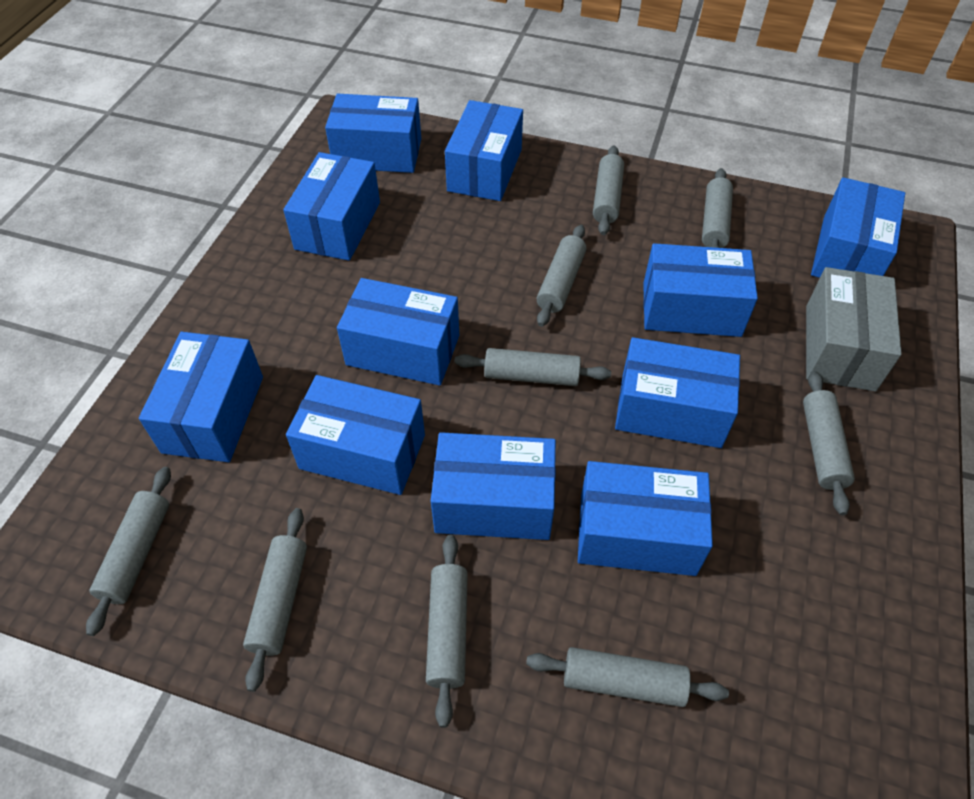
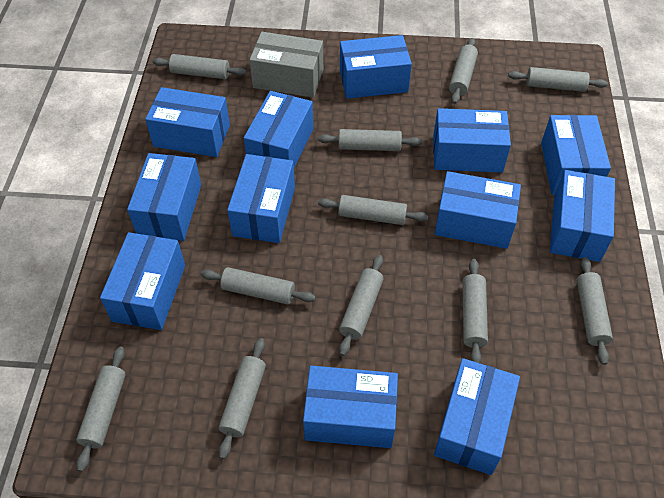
blue box: [139,332,263,462] [283,152,380,261] [286,375,425,495] [325,94,421,173] [337,278,459,386] [431,432,556,540] [445,100,523,201] [578,461,713,576] [615,337,740,448] [643,243,758,337] [811,177,905,278] = 11 -> [100,232,185,330] [127,153,201,241] [145,87,230,157] [227,154,295,243] [244,91,313,167] [303,366,398,448] [340,35,412,99] [433,108,511,173] [434,171,521,249] [434,358,520,475] [541,115,611,195] [550,170,615,262] = 12
grey rolling pin: [86,467,171,636] [243,508,307,692] [426,535,468,728] [455,348,611,386] [526,647,729,707] [536,225,586,327] [593,146,624,235] [702,168,733,248] [803,371,855,515] = 9 -> [76,347,126,472] [153,54,246,79] [201,267,316,305] [219,338,266,459] [318,129,422,151] [318,195,428,225] [339,255,384,356] [449,38,478,104] [463,259,488,363] [508,67,608,92] [577,257,613,365] = 11

